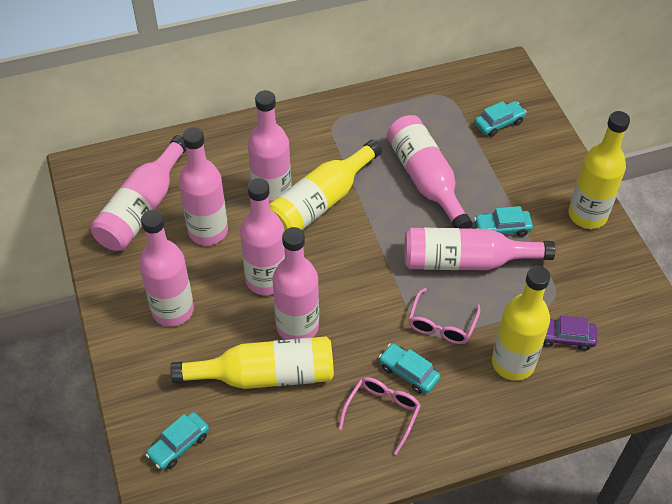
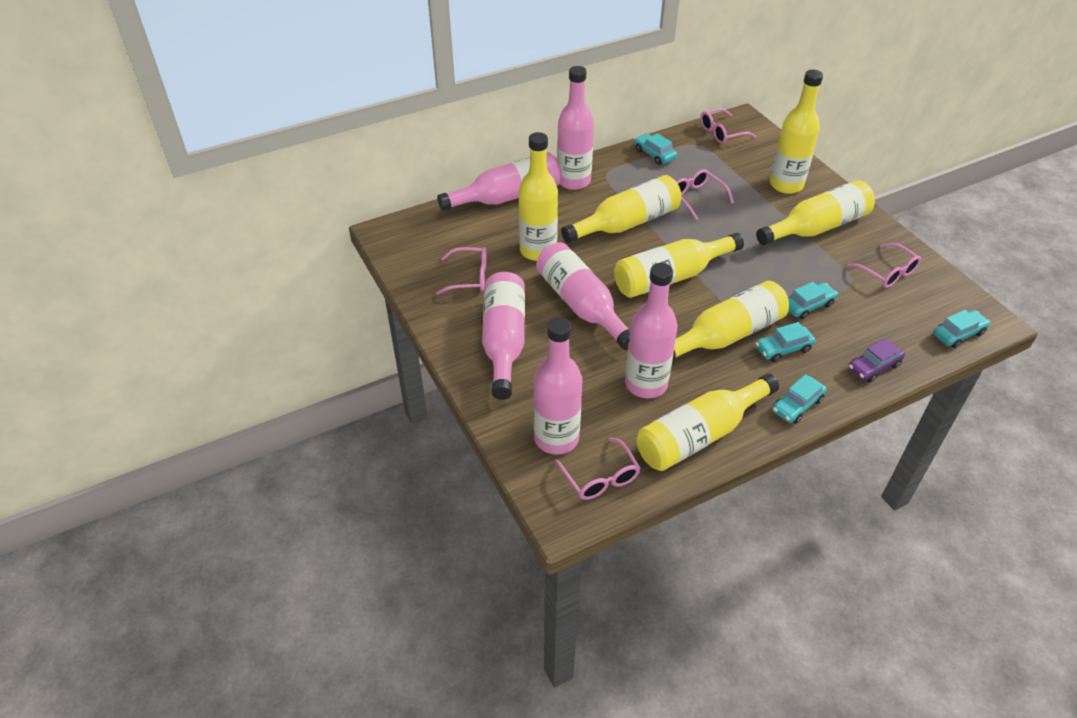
pink bottle: [91,135,186,251] [139,210,194,327] [179,127,228,245] [240,178,285,295] [248,90,292,204] [273,227,319,340] [387,115,472,229] [404,228,555,270] = 8 -> [437,152,561,211] [482,272,525,400] [533,317,583,455] [536,242,630,350] [557,66,594,190] [625,263,678,398] = 6
pink glasses: [338,377,421,455] [408,288,480,344] = 2 -> [436,247,487,295] [555,438,640,500] [676,169,734,220] [700,108,756,144] [847,243,921,288] = 5
turquoise car: [145,412,209,470] [379,343,441,394] [474,101,527,137] [474,206,533,237] = 4 -> [634,133,677,165] [755,322,815,362] [772,374,827,424] [788,282,838,319] [933,310,990,348] = 5
yellow bottle: [170,336,334,389] [269,140,382,231] [492,266,550,381] [568,111,630,229] = 4 -> [519,132,558,261] [561,175,681,243] [614,233,744,298] [637,373,779,471] [672,281,789,361] [756,180,875,245] [770,70,823,194] = 7

